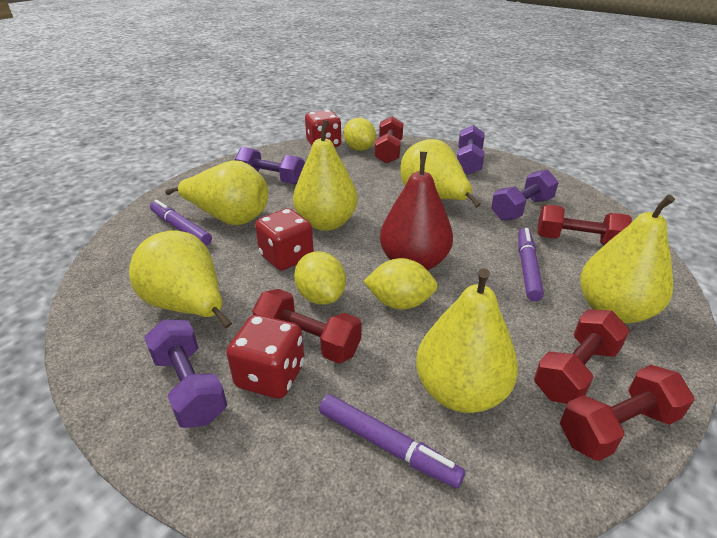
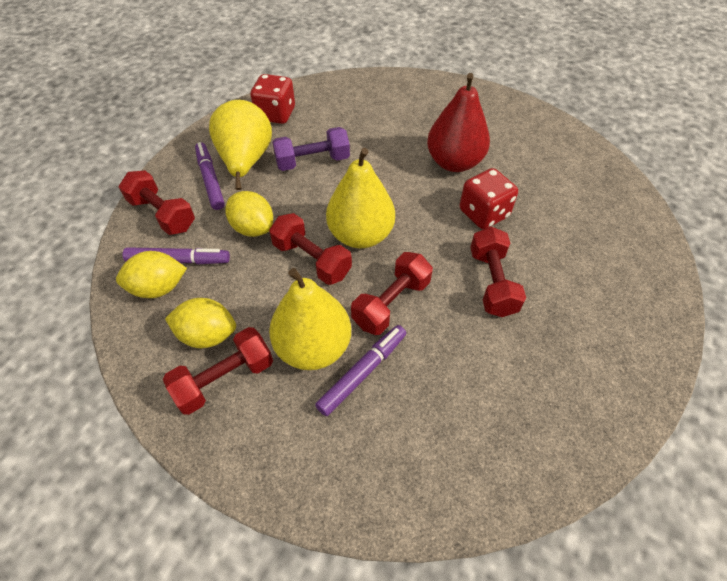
purple dumbbell: [144,319,227,428] [235,147,305,184] [457,125,485,175] [491,169,559,220] = 4 -> [272,127,350,171] = 1
red dice: [226,315,304,399] [255,208,314,271] [305,110,342,147] = 3 -> [250,74,295,124] [459,168,518,229] = 2
yellow pear: [129,230,232,328] [165,161,268,226] [293,120,358,231] [400,139,481,208] [416,268,518,413] [580,195,675,324] = 6 -> [209,100,272,190] [269,268,351,370] [326,148,395,248] = 3

